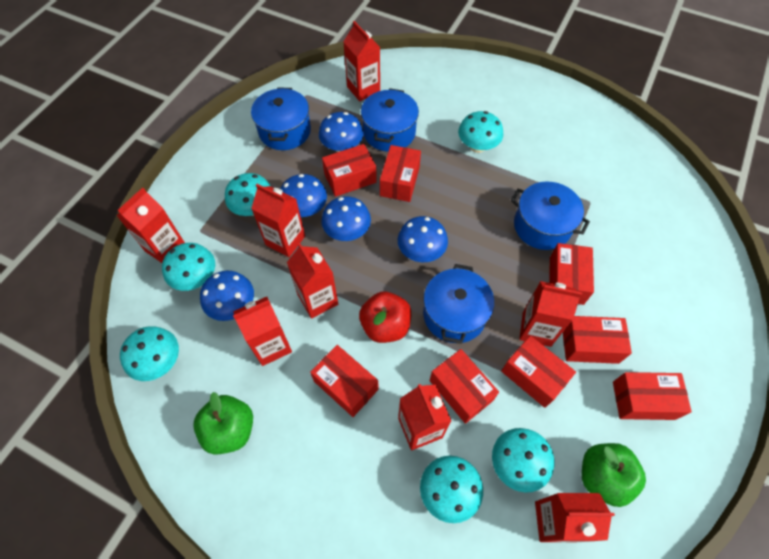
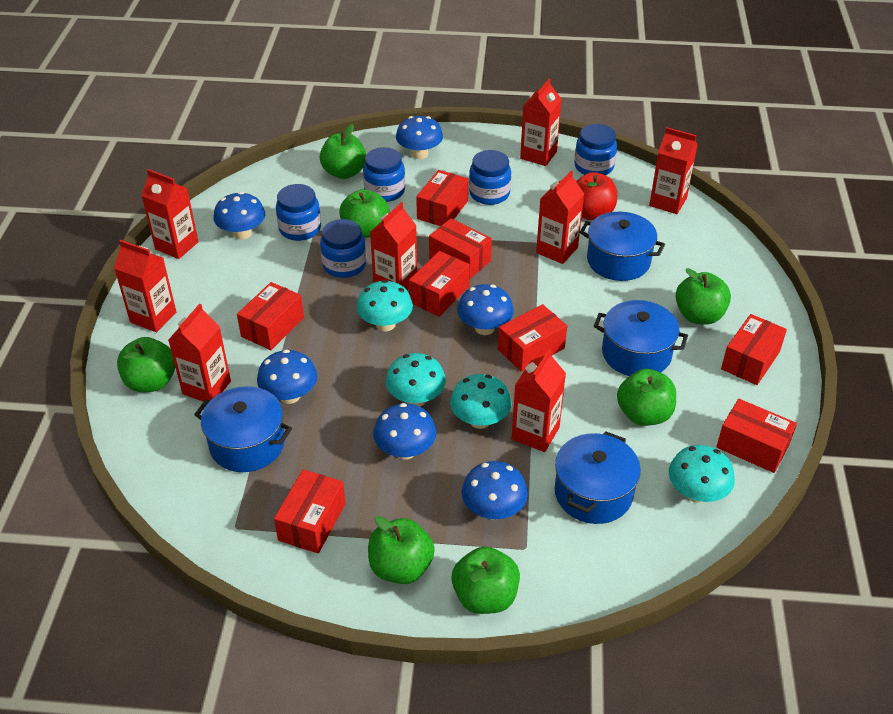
blue jar: none = 0 -> [276,184,321,241] [320,219,366,278] [363,147,405,202] [469,150,511,205] [575,124,617,175] = 5
blue mushroom: [200,271,254,321] [280,174,327,217] [319,112,364,152] [321,196,371,241] [398,216,448,262] = 5 -> [213,192,265,240] [257,350,317,404] [373,403,436,459] [396,116,443,159] [457,284,514,335] [461,461,528,520] = 6
green apple: [193,392,253,455] [582,443,646,507] = 2 -> [117,337,175,392] [320,124,366,179] [339,189,389,238] [368,516,435,584] [452,546,520,614] [617,369,676,426] [676,268,731,324] = 7
turquoise mushroom: [120,326,179,381] [162,243,215,291] [225,173,271,216] [420,456,483,523] [458,111,503,153] [492,428,554,493] = 6 -> [356,280,413,331] [385,353,446,407] [450,374,512,429] [669,445,735,503] = 4

